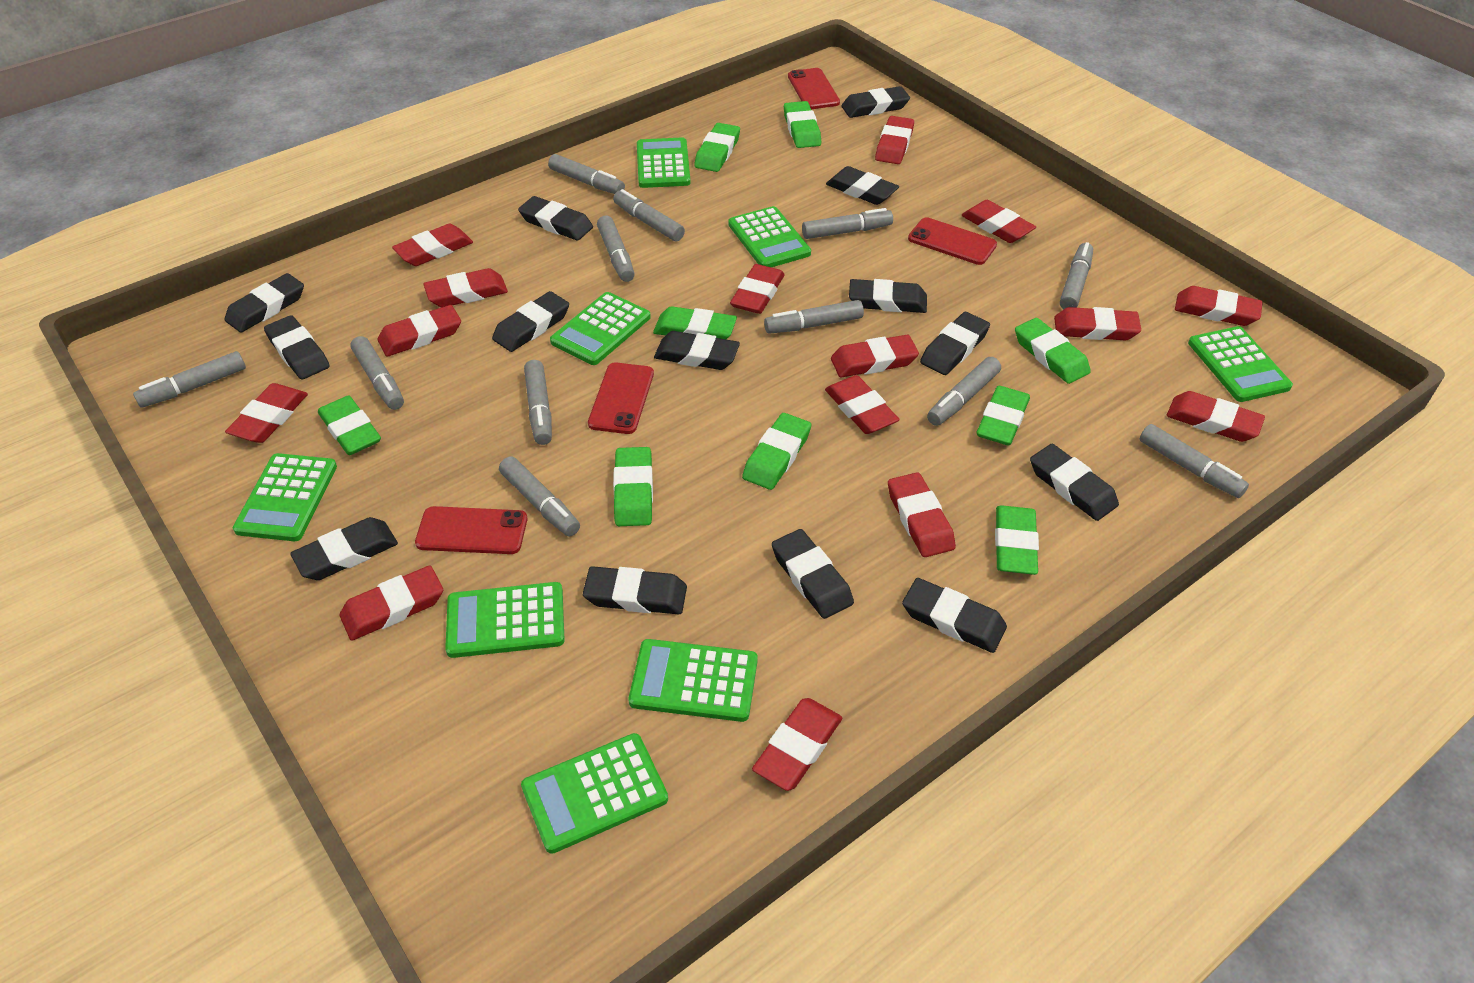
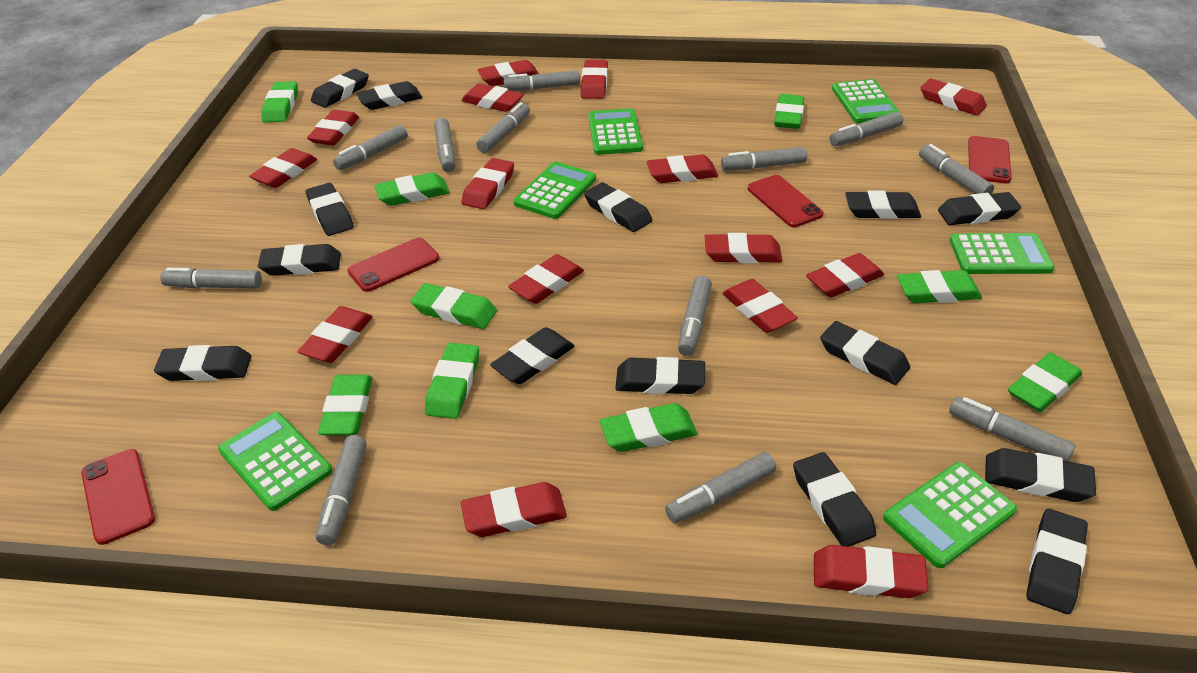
green calculator: [233,453,337,541] [445,582,565,658] [521,733,668,854] [550,292,651,365] [628,639,758,722] [637,138,691,188] [728,206,811,267] [1188,326,1293,402] = 8 -> [218,412,333,511] [514,162,596,219] [588,108,643,155] [832,79,900,123] [883,462,1017,568] [950,233,1054,274] = 6

